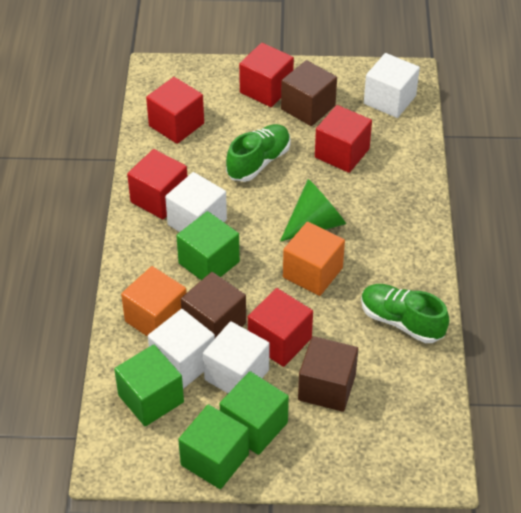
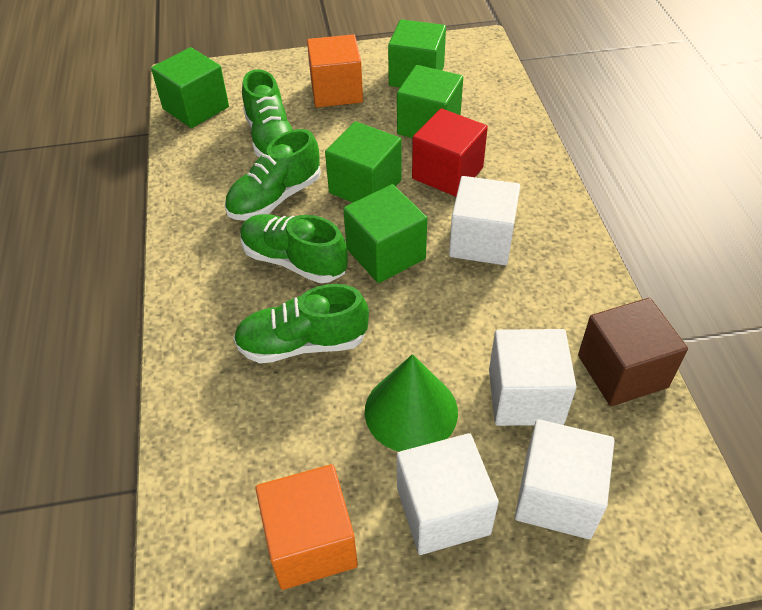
brown cube: [181,272,246,338] [281,60,337,126] [298,336,358,412] = 3 -> [578,298,688,406] = 1
green cube: [114,345,184,426] [176,211,240,280] [178,404,249,489] [220,371,289,455] = 4 -> [151,47,229,128] [325,121,402,203] [343,184,427,283] [388,19,446,88] [397,65,463,138] = 5
green shoe: [226,124,291,182] [361,284,449,343] = 2 -> [224,129,321,221] [233,284,369,363] [240,214,348,283] [242,69,293,157] = 4
red cube: [127,149,188,220] [146,77,204,144] [239,43,294,107] [248,288,313,367] [315,105,372,173] = 5 -> [412,108,488,197] = 1

